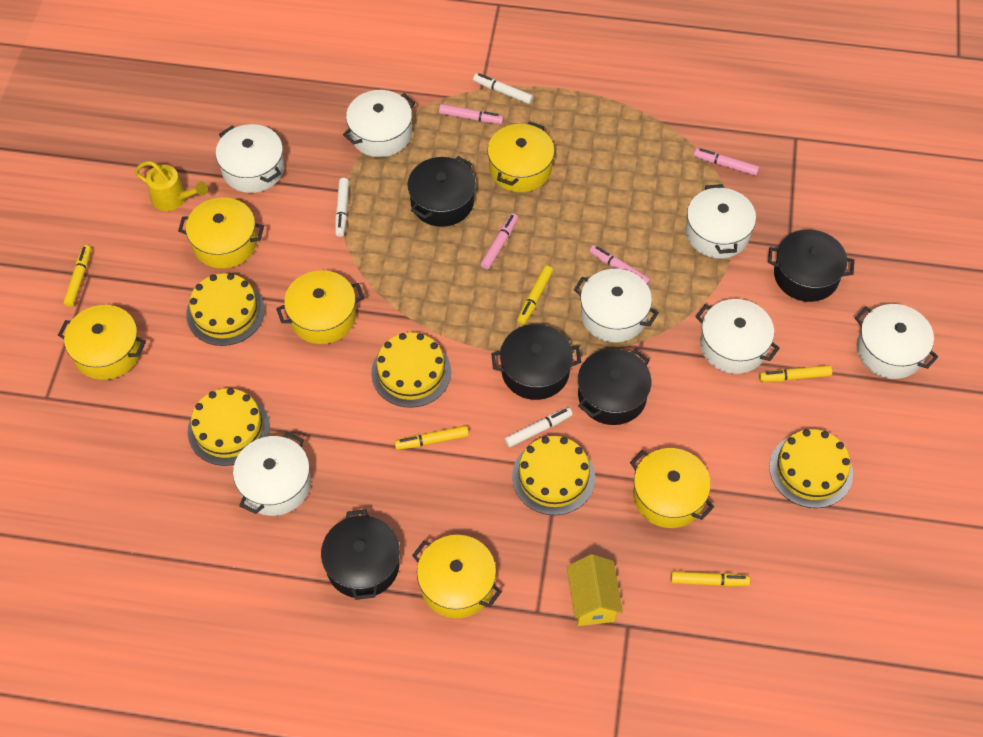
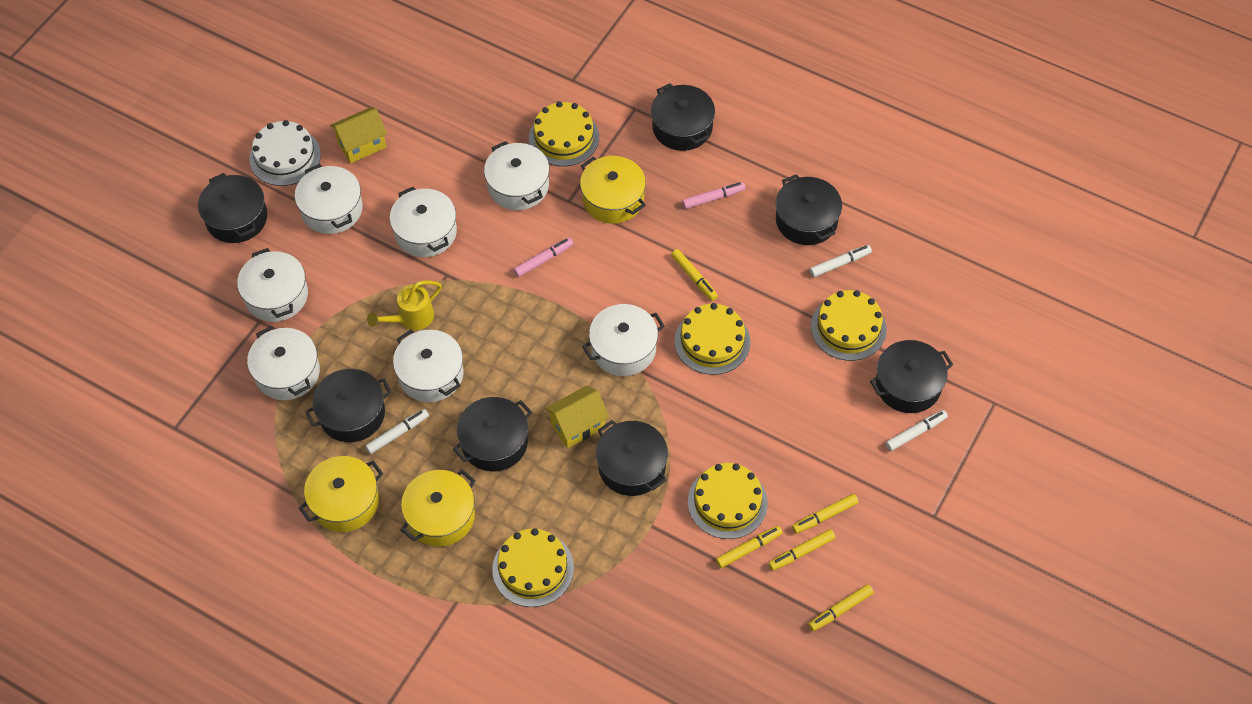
black pot: [321,509,400,600] [408,156,476,227] [491,324,581,400] [578,348,651,425] [768,229,854,302] = 5 -> [198,173,268,243] [305,369,392,442] [453,397,532,471] [596,420,668,496] [651,83,715,151] [776,174,842,245] [870,340,953,413] = 7
pink marker: [439,104,504,124] [481,213,518,269] [590,245,651,285] [693,148,759,176] = 4 -> [514,238,573,277] [682,182,746,209] = 2
white cake: none = 0 -> [249,120,321,186] = 1
yellow house: [567,554,623,626] = 1 -> [330,107,387,164] [545,385,609,448] = 2
yellow pot: [58,305,146,380] [178,197,264,269] [276,270,364,344] [412,535,502,618] [487,121,555,192] [630,448,714,528] = 6 -> [299,456,383,532] [401,470,475,547] [580,156,646,224] = 3

